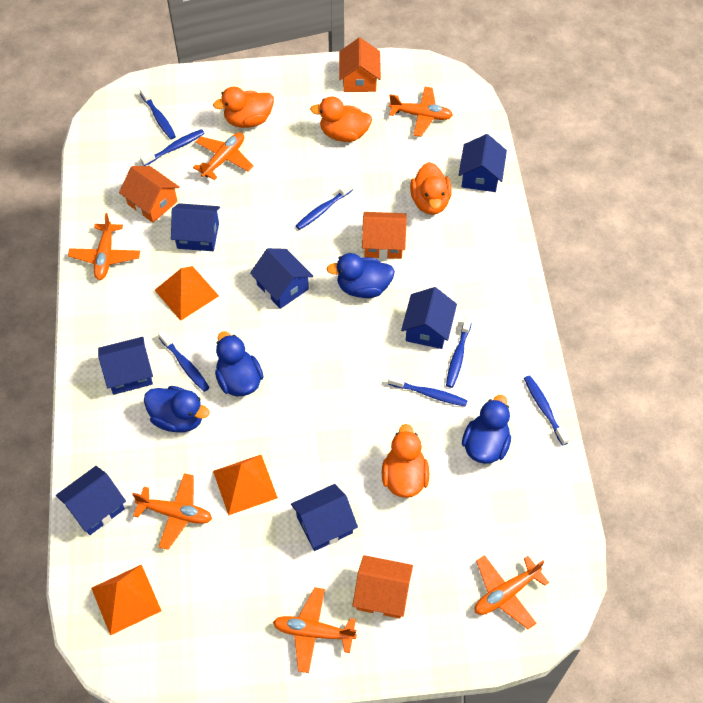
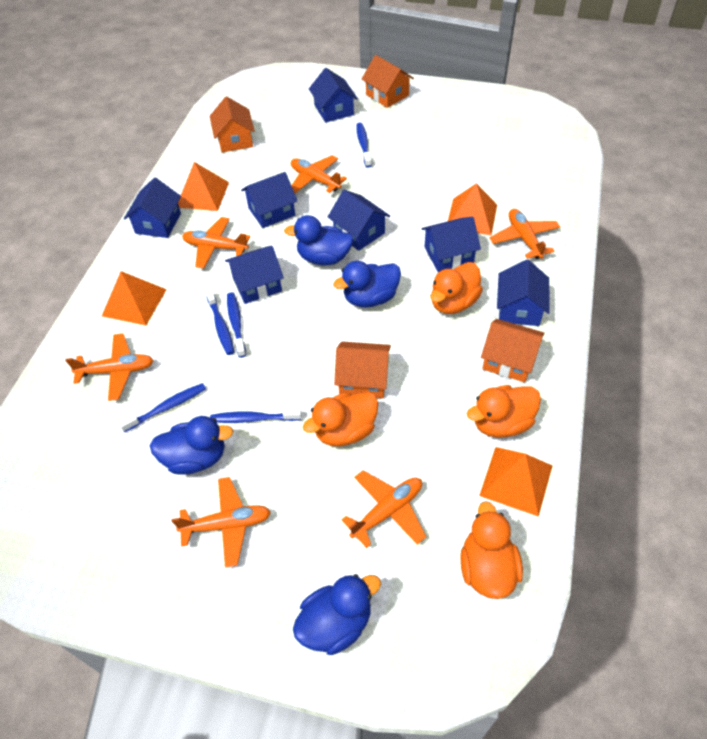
blue toothbrush: [140,87,176,139] [140,129,205,166] [158,330,210,392] [296,181,353,230] [388,375,468,407] [446,316,472,388] [524,375,570,446] = 7 -> [118,383,206,432] [205,288,234,355] [210,408,302,423] [227,292,246,358] [357,123,372,168] = 5
orange pyramid: [91,564,161,636] [155,266,219,321] [213,455,278,516] = 3 -> [102,271,167,325] [178,162,229,211] [448,183,497,235] [479,447,552,517] = 4

